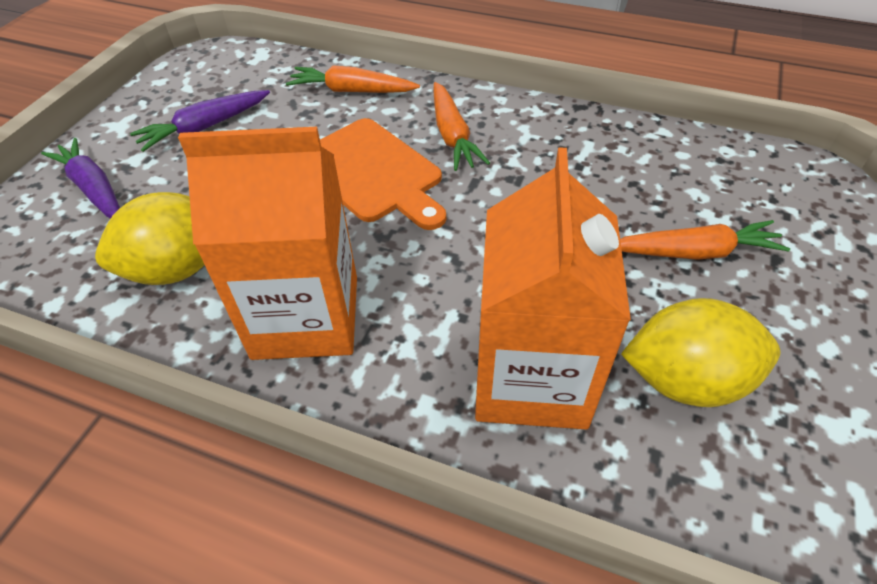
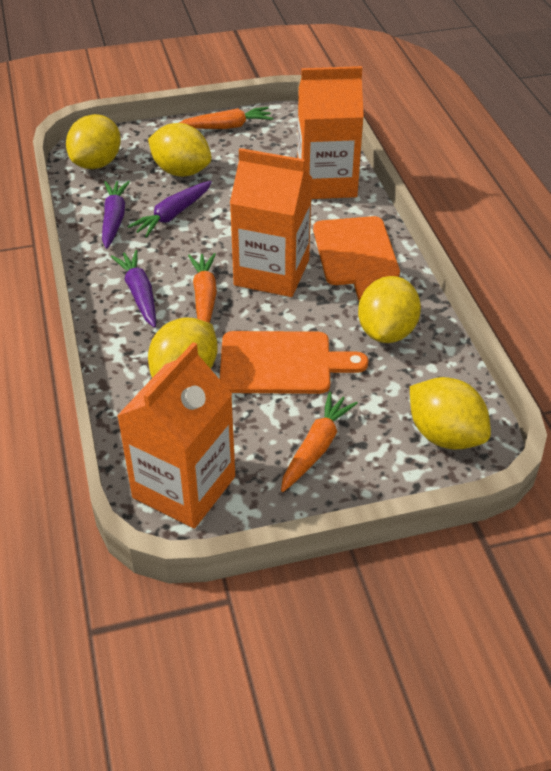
orange carton: [178,127,357,360] [475,147,631,429] = 2 -> [117,342,235,529] [230,148,312,297] [297,66,364,199] = 3
orange cutting board: [320,118,446,230] = 1 -> [220,331,368,394] [313,216,400,301] = 2
purple carrot: [41,138,120,219] [130,90,270,152] = 2 -> [102,181,130,249] [111,250,156,328] [128,181,212,238] = 3
yellow lemon: [95,192,205,285] [621,298,780,407] = 2 -> [66,114,121,169] [148,123,212,177] [148,317,218,378] [358,276,421,343] [410,377,491,449] = 5

